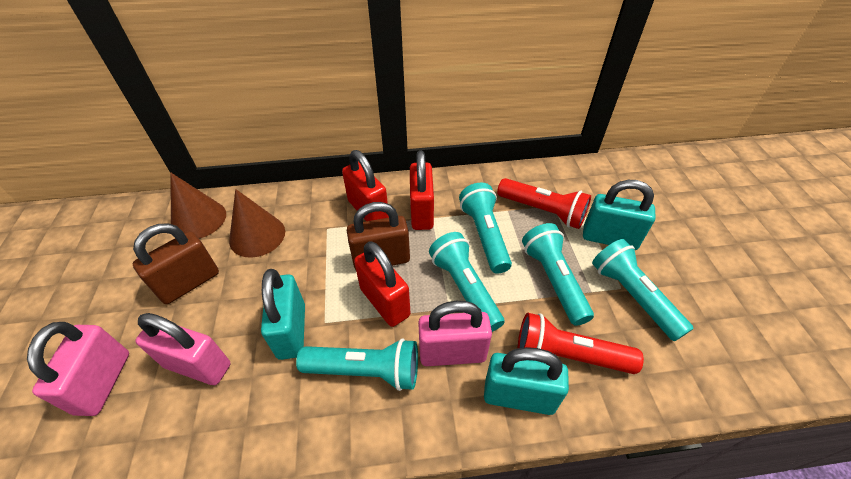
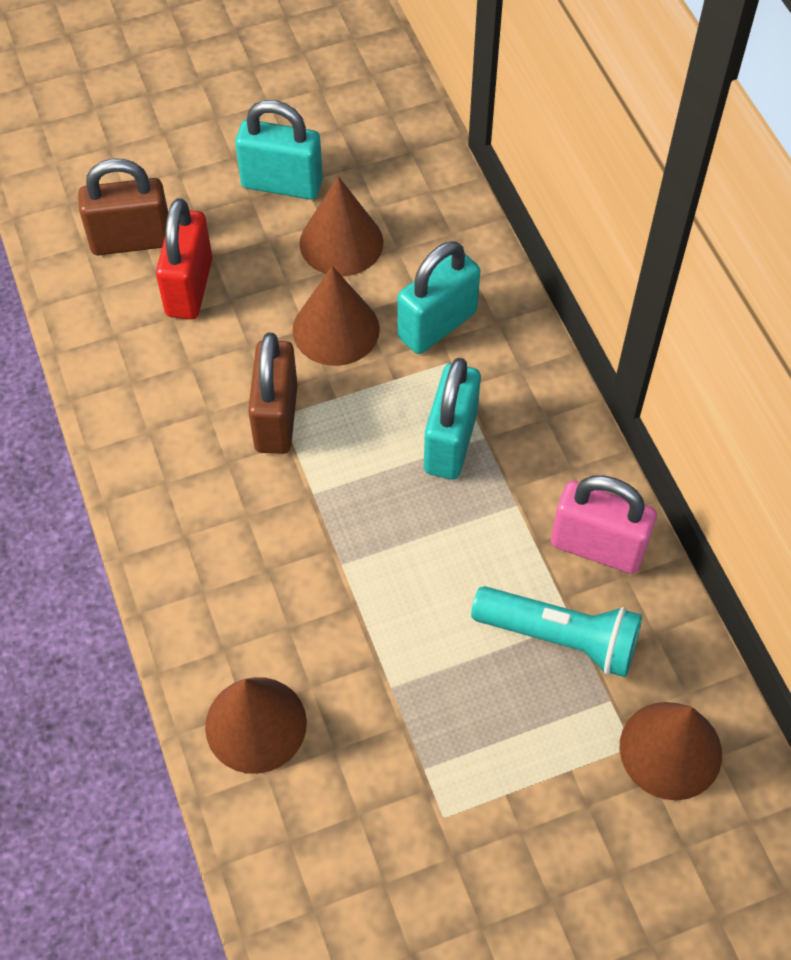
brown cone: [171,173,226,239] [229,189,285,258] = 2 -> [205,677,307,774] [292,266,380,366] [299,176,384,276] [620,702,722,800] = 4
pink padlock: [27,322,129,416] [135,313,230,385] [418,301,492,366] = 3 -> [551,475,657,574] = 1
red flashlight: [497,178,591,229] [518,313,644,374] = 2 -> none = 0
red padlock: [342,150,389,221] [354,241,411,327] [410,150,434,230] = 3 -> [156,198,212,319] = 1
turquoise flashlight: [296,338,418,391] [429,232,504,332] [459,183,512,274] [522,223,594,326] [592,239,694,341] = 5 -> [471,586,642,677] = 1

